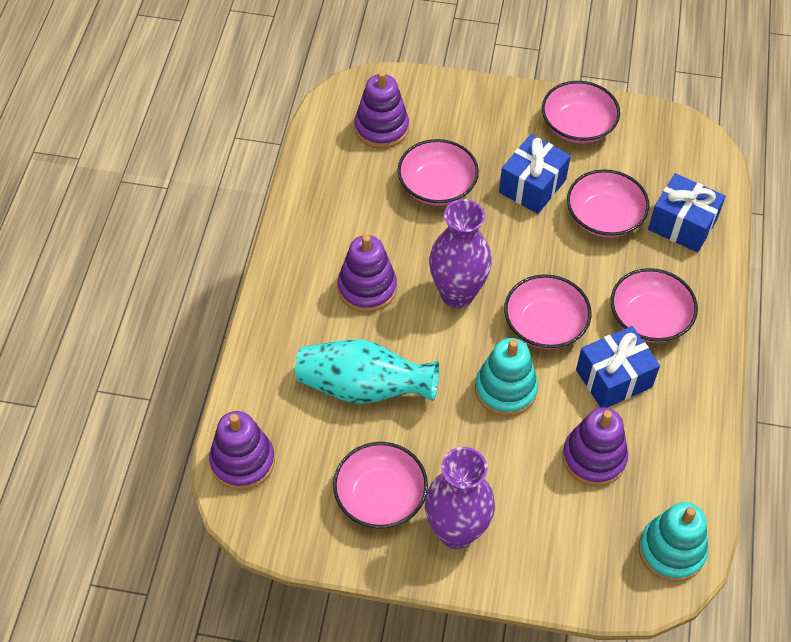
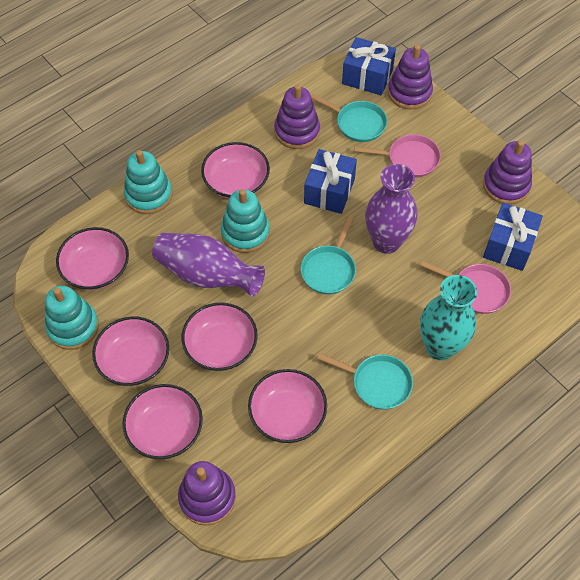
pink pan: none = 0 -> [354,134,441,177] [420,260,511,314] = 2
turquoise pan: none = 0 -> [301,215,356,294] [311,93,387,142] [317,353,413,410] = 3
turquoise stacking toy: [475,338,538,416] [639,502,708,582] = 2 -> [45,286,99,350] [124,150,172,214] [221,189,270,253] = 3

